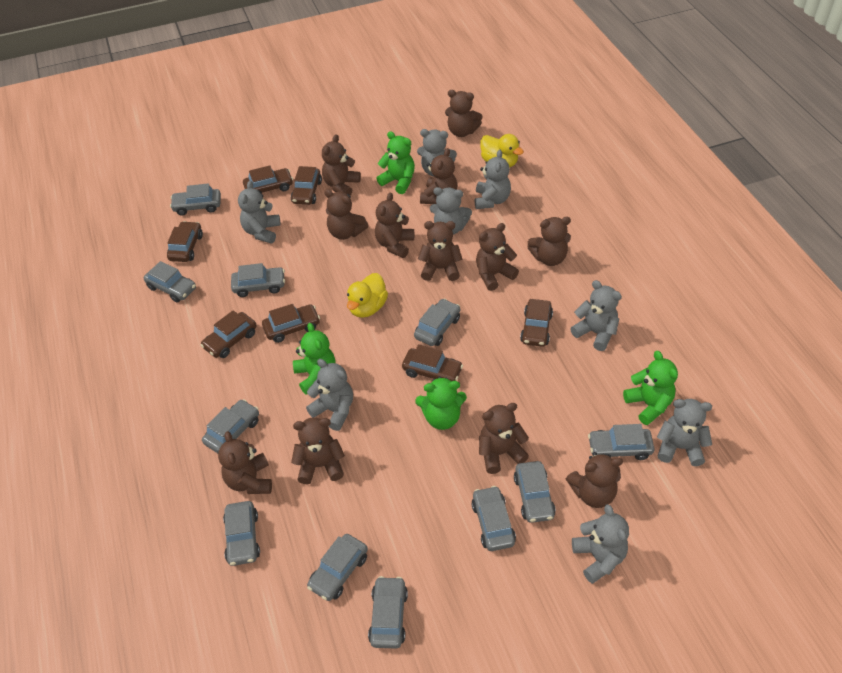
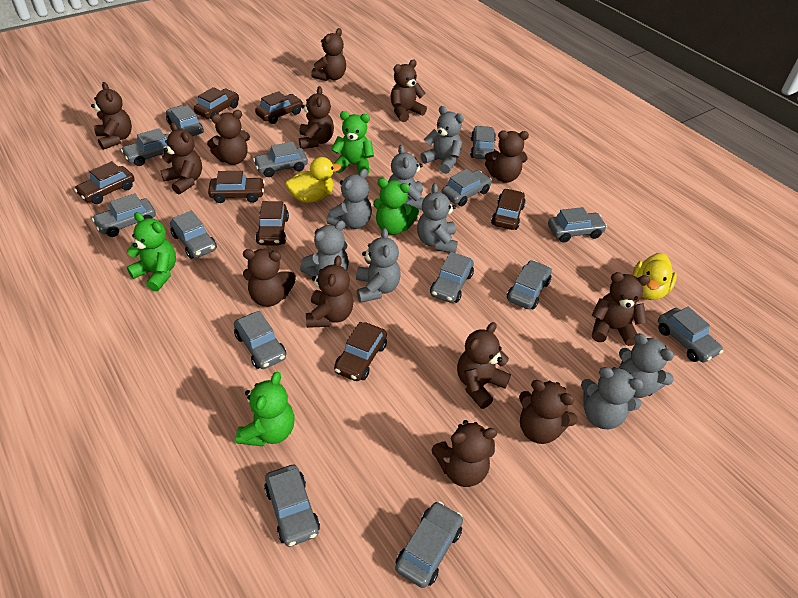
brown teddy bear: [218,431,272,494] [291,417,345,485] [322,134,361,196] [324,189,369,240] [375,192,414,258] [418,221,463,281] [420,148,457,204] [445,90,483,137] [476,223,519,291] [479,403,529,474] [527,217,571,266] [566,452,623,508] = 12 -> [91,82,132,150] [160,123,202,194] [207,110,250,165] [243,249,296,307] [299,86,334,149] [306,256,353,328] [311,28,346,81] [391,59,427,122] [432,420,497,487] [457,322,511,409] [485,130,529,183] [519,380,578,444] [592,272,650,346] = 13
grey car: [144,261,196,303] [170,183,221,216] [202,399,259,453] [223,501,260,566] [231,263,285,297] [307,534,368,601] [368,576,408,649] [414,299,460,346] [471,486,516,551] [514,461,556,523] [588,424,655,460] = 11 -> [92,193,156,237] [121,128,169,166] [166,105,204,136] [170,210,217,259] [234,311,286,369] [253,142,308,177] [264,465,320,547] [395,501,463,588] [430,252,474,303] [441,169,492,206] [470,126,496,159] [507,260,552,309] [548,207,607,242] [658,307,723,363] = 14

